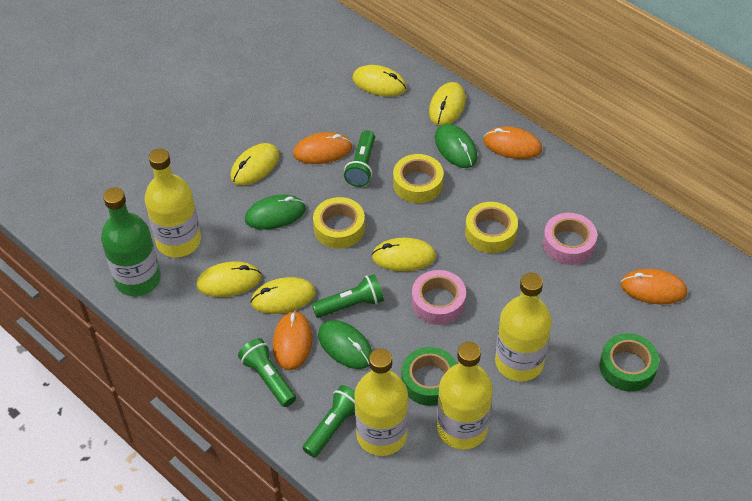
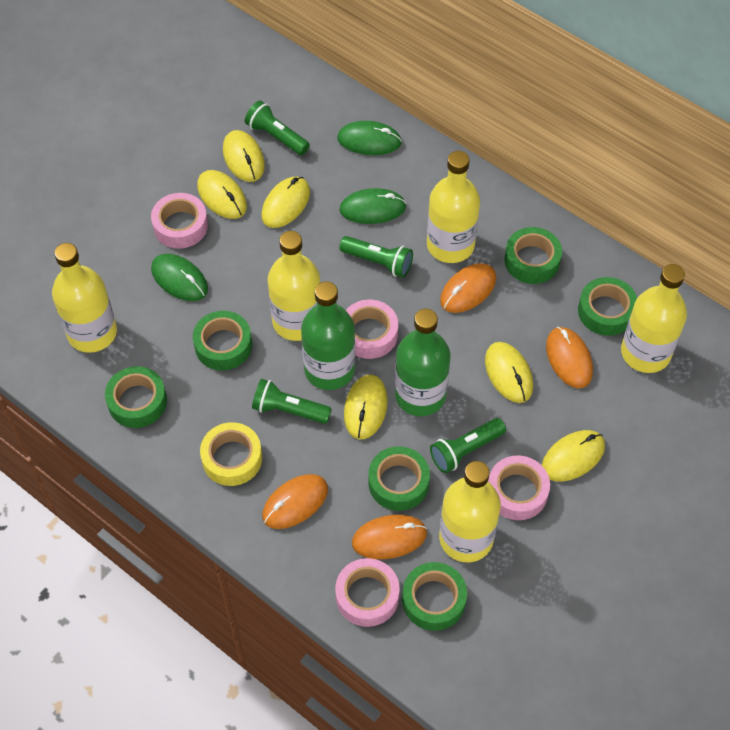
green bottle: [101,187,161,296] = 1 -> [301,281,355,390] [395,309,450,416] = 2
green tape: [401,347,457,406] [600,333,659,392] = 2 -> [105,366,167,428] [193,311,252,370] [368,446,430,511] [402,562,467,631] [504,227,562,284] [578,277,637,336] = 6
pink tape: [412,270,466,325] [543,213,597,265] = 2 -> [151,193,208,249] [335,558,400,627] [346,299,398,359] [488,455,550,520] = 4
yellow bottle: [145,149,201,257] [354,348,408,456] [437,342,493,449] [495,273,552,382] = 4 -> [52,243,117,353] [268,231,320,341] [427,151,480,263] [439,461,501,562] [621,264,687,373] = 5
yellow tape: [313,197,365,248] [393,154,443,203] [465,202,518,253] = 3 -> [200,422,262,486] = 1

